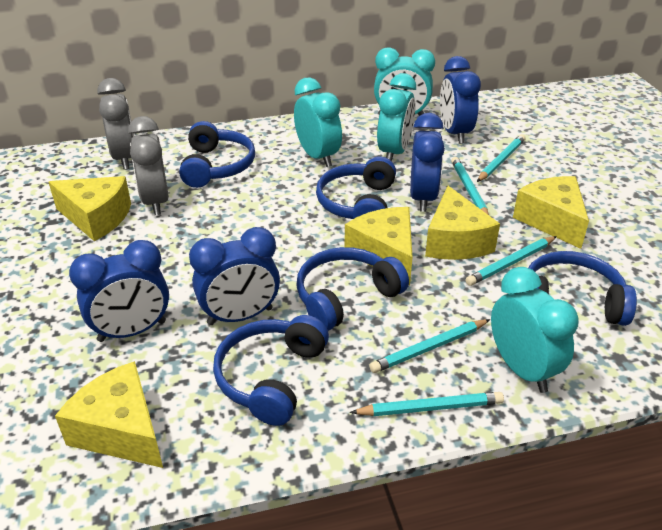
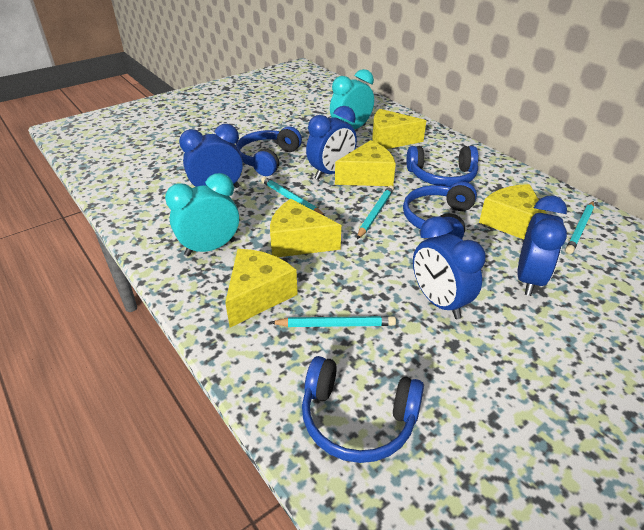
blue headphones: [179,121,255,188] [213,315,329,426] [296,247,409,331] [316,156,396,219] [528,251,637,326] = 5 -> [236,126,302,176] [302,356,424,463] [403,181,477,239] [406,146,478,187] = 4
grey clock: [97,78,134,170] [128,116,169,215] = 2 -> none = 0
turquoise clock: [294,77,342,167] [374,47,435,116] [377,73,416,161] [491,267,579,393] = 4 -> [165,173,239,256] [330,69,374,129] = 2
turquoise pencil: [350,392,504,416] [369,319,490,373] [451,157,489,215] [466,236,557,286] [477,134,526,182] = 5 -> [261,177,326,217] [270,316,396,327] [357,185,394,239] [565,201,594,254] = 4

